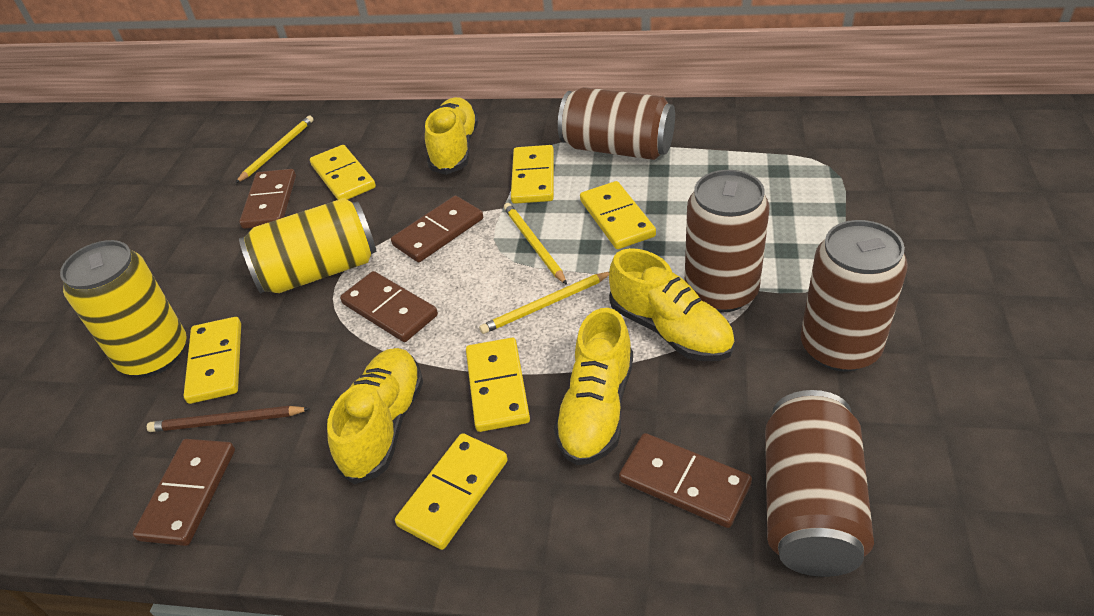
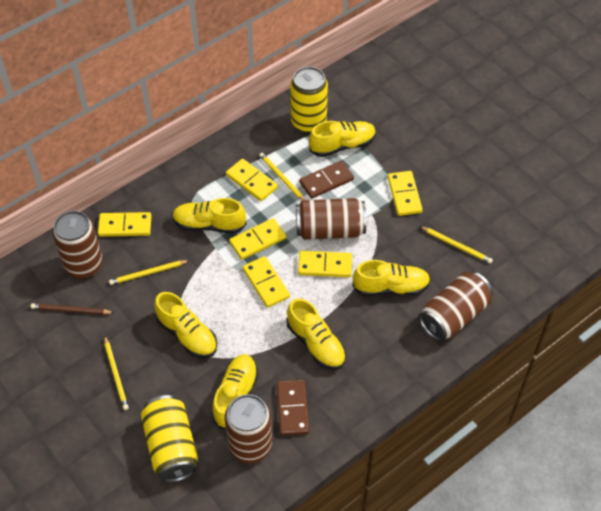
brown domino: [133,439,235,546] [239,169,296,229] [340,271,438,342] [391,196,483,262] [619,433,752,528] = 5 -> [277,380,310,436] [299,160,354,199] = 2
yellow pencil: [236,116,314,183] [479,272,609,334] [504,203,567,285] = 3 -> [104,336,129,410] [109,260,190,285] [259,153,305,200] [420,226,493,264] = 4
yellow shoe: [327,348,423,484] [425,97,479,175] [554,308,633,465] [609,248,735,361] = 4 -> [154,292,217,358] [172,198,247,234] [212,354,258,430] [287,298,346,370] [309,121,376,157] [352,260,431,296] = 6

